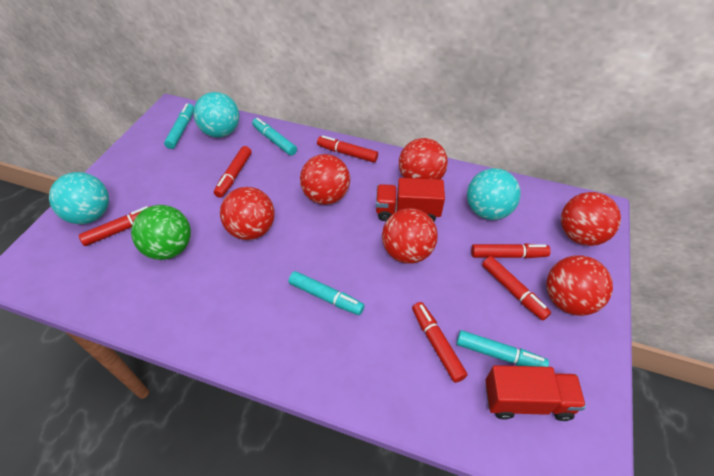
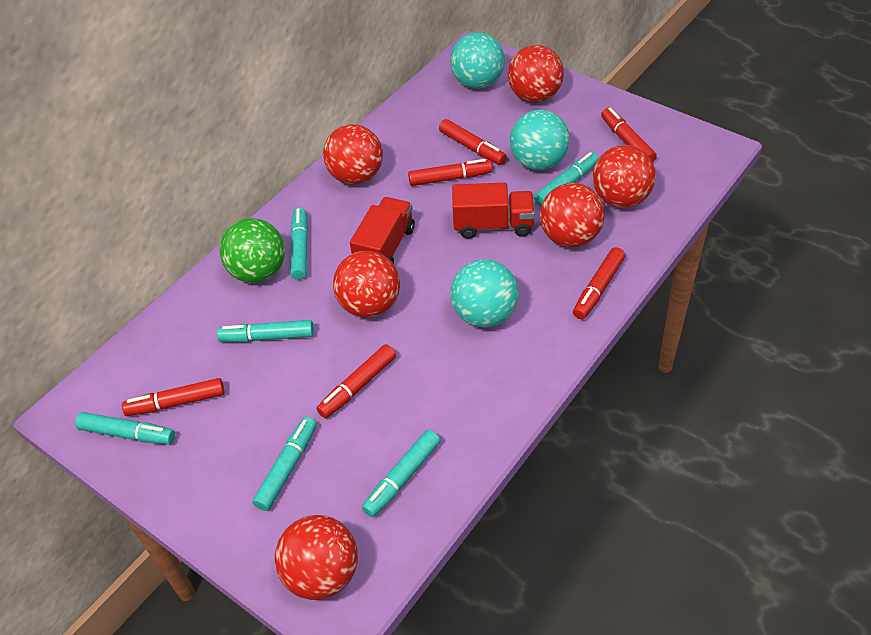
turquoise marker: [164,103,194,149] [252,118,297,156] [289,271,365,315] [456,330,549,367] = 4 -> [75,412,175,445] [217,320,314,342] [252,417,317,511] [291,208,308,280] [362,430,440,517] [534,152,598,206] = 6

